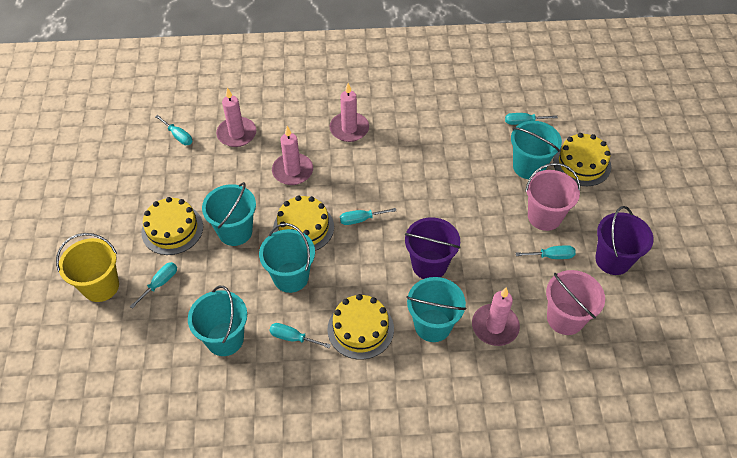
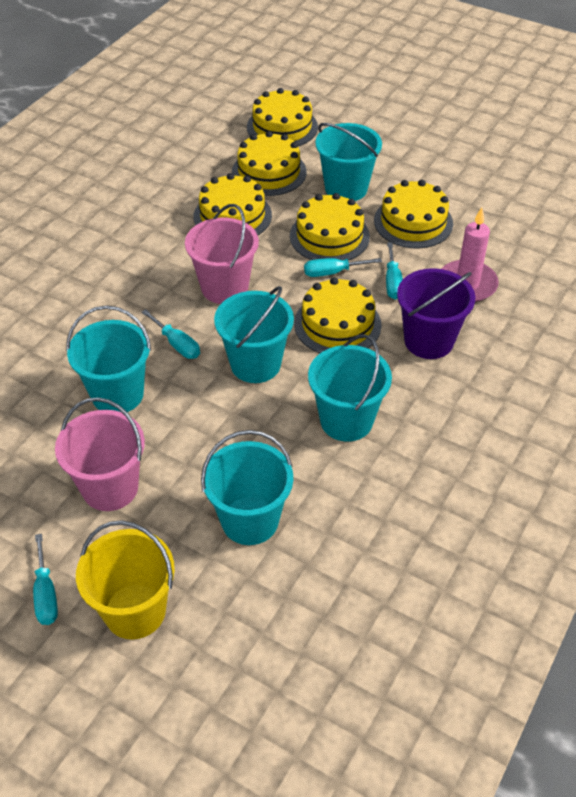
pink candle: [216,87,256,147] [272,126,313,185] [329,83,369,142] [472,287,520,346] = 4 -> [442,208,499,302] = 1
purple bucket: [405,217,461,279] [596,206,654,275] = 2 -> [397,268,475,359] = 1
turquoise screwdriver: [129,262,177,309] [155,115,193,145] [269,323,331,348] [340,208,396,225] [505,113,558,125] [516,245,576,259] = 6 -> [33,534,58,625] [142,309,200,359] [304,258,382,277] [386,242,403,300] = 4
yellow cake: [141,197,203,255] [273,195,334,251] [328,294,394,359] [553,133,611,186] = 4 -> [194,173,272,235] [232,131,306,196] [247,88,318,146] [290,193,370,261] [294,277,381,353] [374,180,453,248] = 6

